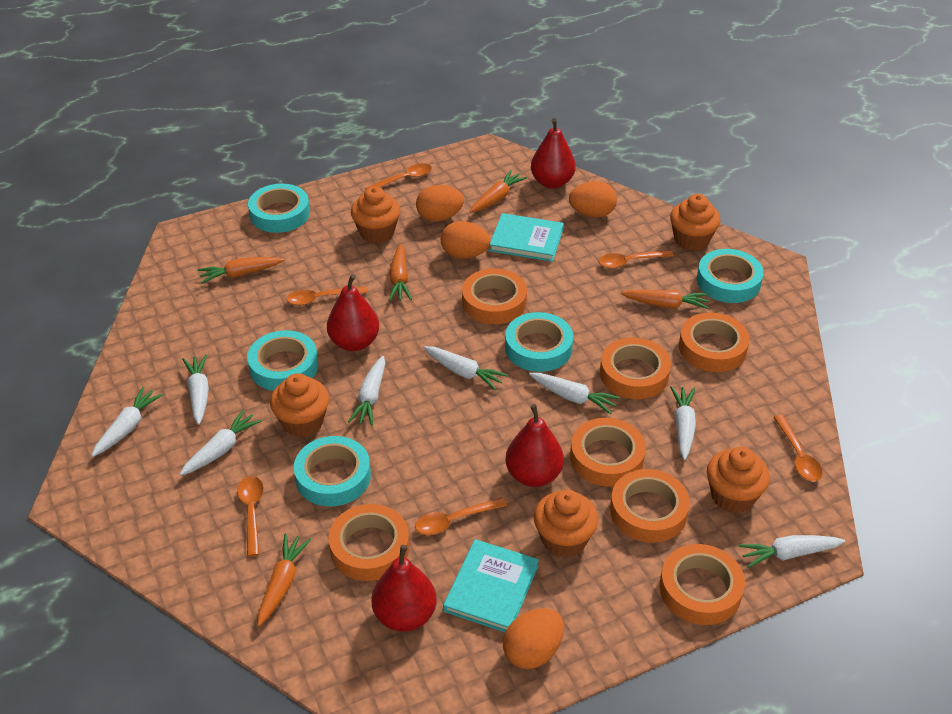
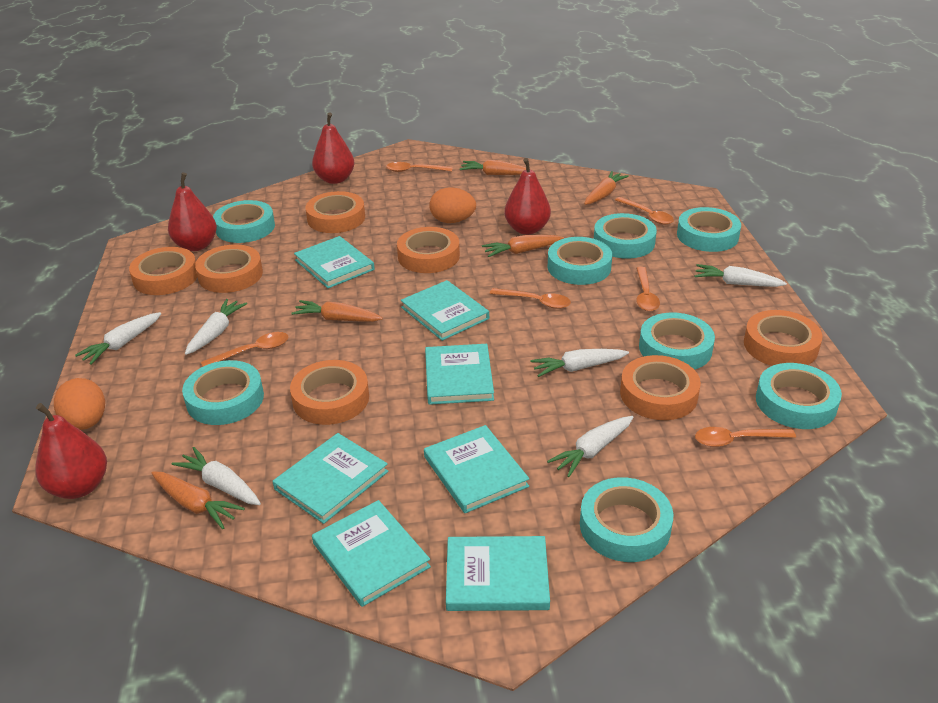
orange cupcake: [270,373,329,437] [351,186,400,243] [534,489,598,558] [670,194,720,251] [707,447,770,513] = 5 -> none = 0
orange egg: [416,185,464,222] [441,221,490,259] [503,608,564,669] [569,181,617,218] = 4 -> [54,378,105,430] [429,188,476,223] = 2
turquoise book: [443,539,539,632] [489,213,564,262] = 2 -> [272,433,388,524] [294,236,375,288] [312,500,431,607] [401,280,489,341] [424,425,529,513] [425,344,494,405] [446,536,550,611] = 7
turquoise tape: [247,330,318,391] [248,184,310,233] [294,436,371,507] [505,312,573,372] [697,249,764,303] = 5 -> [182,360,264,425] [213,200,275,243] [548,237,612,285] [580,477,673,562] [594,213,657,259] [639,312,715,370] [677,207,741,252] [756,363,842,429] = 8
white carrot: [91,387,163,457] [179,409,261,476] [182,355,209,425] [348,356,385,426] [424,346,508,390] [529,373,620,414] [670,386,696,460] [738,535,845,568] = 8 -> [75,312,162,365] [171,447,261,505] [185,299,247,355] [530,349,629,377] [547,416,634,477] [694,264,787,287] = 6

